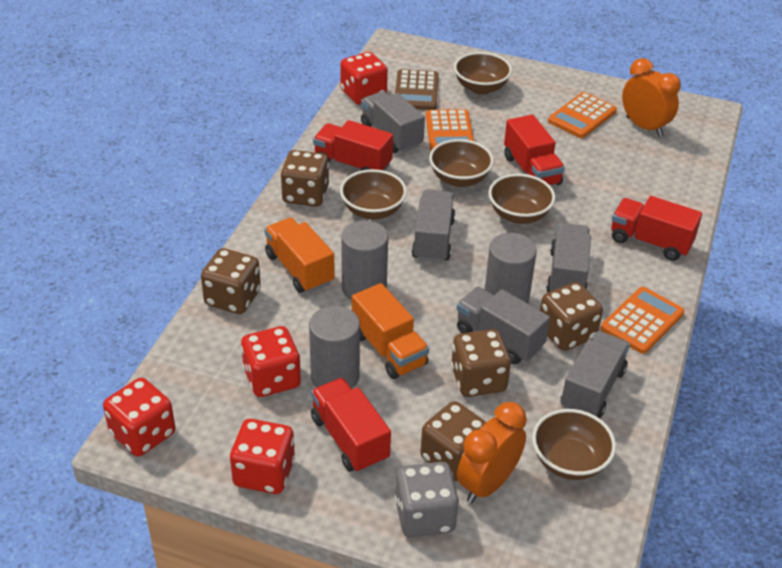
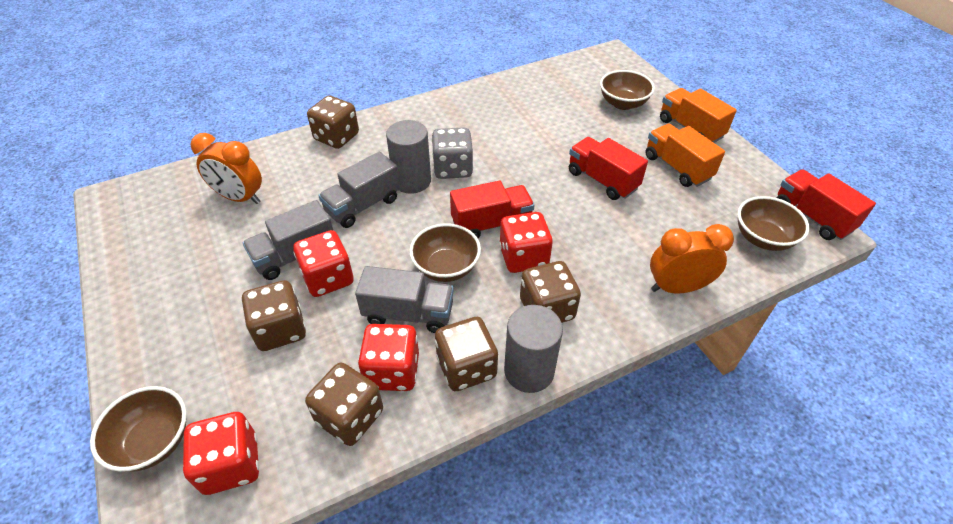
brown bowl: [340,169,407,219] [429,139,494,187] [454,52,512,94] [488,174,555,224] [532,409,616,480] = 5 -> [90,386,187,472] [409,223,481,282] [600,70,655,110] [737,196,810,251] = 4
brown calculator: [395,69,439,110] = 1 -> none = 0
grey cylinder: [309,306,360,389] [341,220,388,300] [485,233,537,304] = 3 -> [386,120,431,194] [504,305,563,393] = 2
grey truck: [361,91,425,153] [412,189,455,263] [457,287,550,364] [546,223,591,292] [561,331,630,419] = 5 -> [243,200,333,280] [318,152,400,228] [355,266,454,333] = 3
orange calculator: [426,109,474,151] [548,92,617,138] [601,287,685,354] = 3 -> none = 0
red truck: [311,378,391,473] [313,120,393,171] [504,115,565,186] [611,196,702,261] = 4 -> [450,181,535,238] [569,137,648,200] [776,169,876,240] = 3

